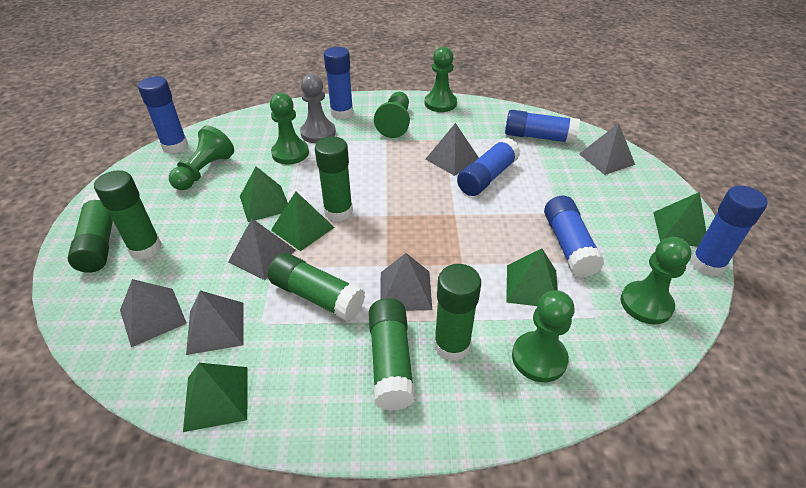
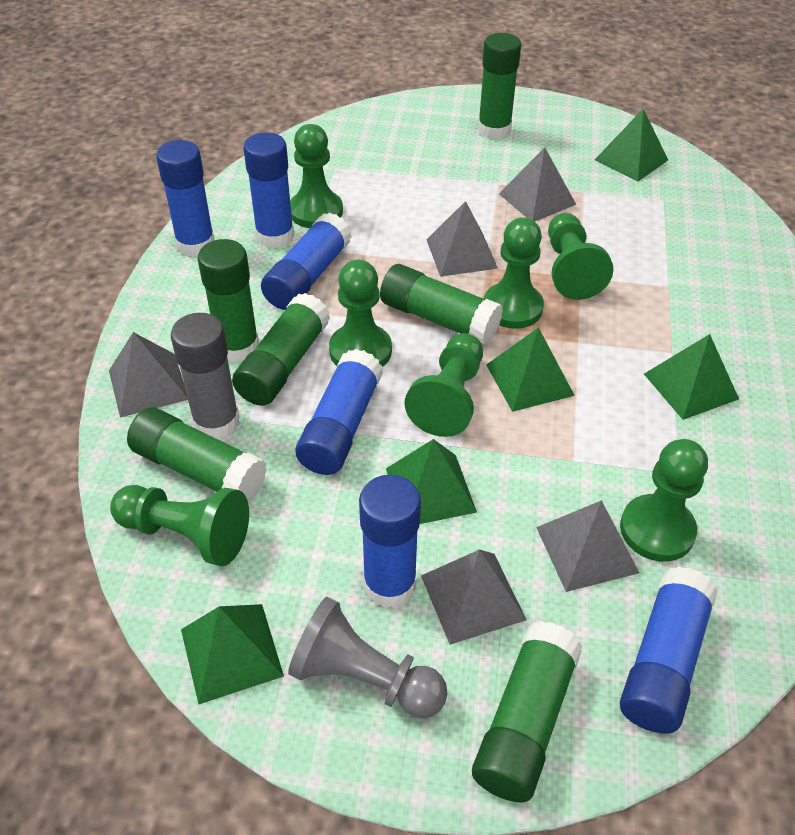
green pawn: [169,125,234,190] [270,93,309,164] [374,92,410,138] [425,47,457,112] [512,290,574,382] [621,237,692,324] = 6 -> [110,485,249,566] [290,124,343,228] [329,260,392,367] [404,333,483,437] [484,217,544,329] [548,213,613,300] [620,439,708,562] = 7
grey glue stick: none = 0 -> [171,313,240,440] = 1
grey pyramid: [120,279,187,347] [186,290,244,355] [228,218,295,280] [380,253,432,311] [425,123,479,176] [579,123,635,175] = 6 -> [109,332,188,418] [421,550,526,645] [426,201,498,277] [499,147,576,221] [536,500,639,592] = 5

